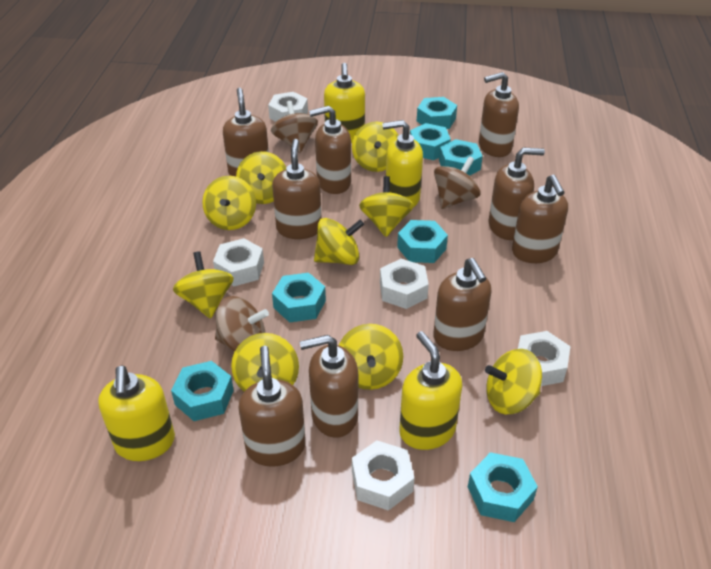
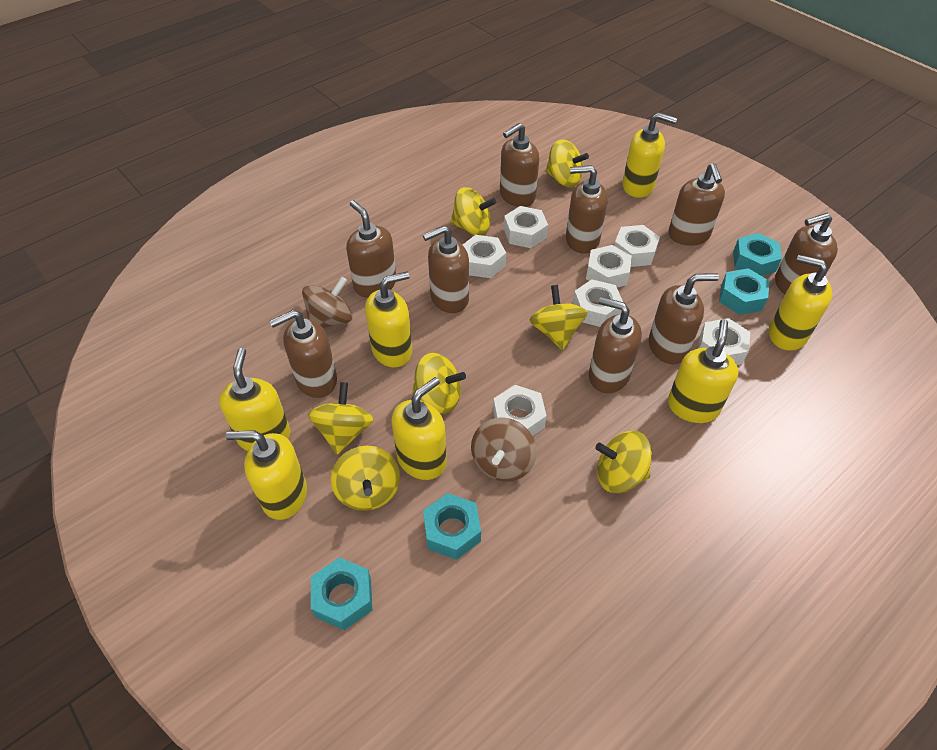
brown spinning top: [215,296,269,352] [271,101,318,153] [434,156,480,209] = 3 -> [302,277,353,328] [471,417,537,482] = 2
turquoise nut: [171,361,234,421] [272,273,326,323] [397,220,448,263] [410,123,451,160] [417,97,457,129] [439,139,483,176] [468,452,538,522] = 7 -> [311,557,372,630] [423,493,481,560] [719,268,770,315] [733,233,782,276] = 4
white nut: [213,238,264,286] [268,92,308,122] [352,440,415,511] [380,259,429,309] [518,331,571,386] = 5 -> [463,235,506,278] [493,385,547,436] [504,206,548,248] [573,280,623,327] [586,245,632,287] [614,225,660,267] [698,318,750,365] = 7
yellow soap dispenser: [98,366,175,461] [324,63,365,143] [382,120,423,207] [399,331,462,450] = 4 -> [219,348,290,451] [226,430,307,520] [365,272,412,367] [391,377,447,480] [622,112,677,198] [668,319,739,423] [769,255,832,351] = 7
yellow spinning top: [173,251,234,319] [202,176,256,230] [231,333,299,392] [236,151,286,204] [314,218,364,265] [339,324,403,390] [352,122,399,172] [359,176,414,237] [485,349,542,414] = 9 -> [308,382,373,455] [331,446,400,511] [412,353,466,414] [451,187,496,236] [530,285,588,350] [545,140,589,187] [595,431,652,493] = 7

